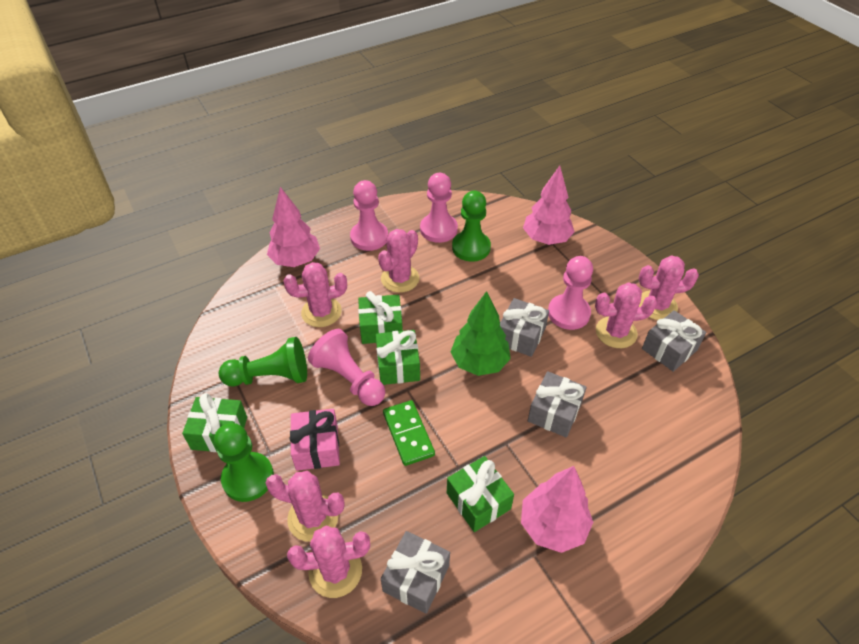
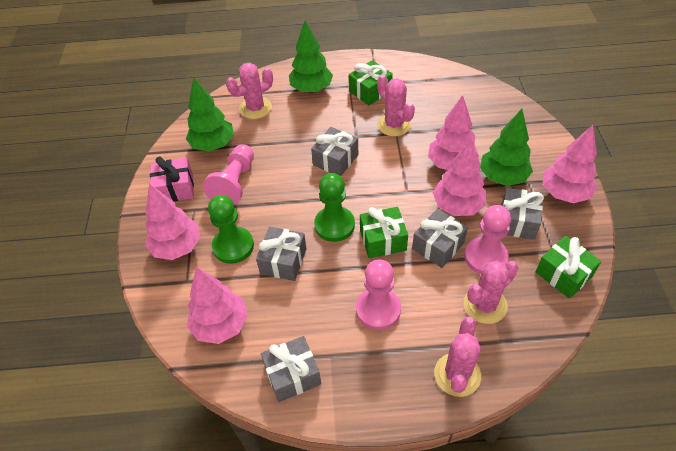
green domino: [383,400,435,466] = 1 -> none = 0
green gift: [182,393,247,452] [358,291,403,344] [376,330,420,385] [447,456,514,532] = 4 -> [349,60,393,105] [360,207,408,258] [536,236,601,298] = 3
green pawn: [214,423,274,502] [219,337,307,387] [452,191,491,262] = 3 -> [208,195,254,264] [314,173,355,242] = 2
green tree: [451,291,511,376] = 1 -> [186,77,234,152] [289,20,333,93] [480,109,533,186] = 3
grey gift: [381,531,450,614] [500,298,549,357] [528,371,587,437] [642,310,706,372] = 4 -> [256,227,306,281] [261,336,321,402] [311,127,358,176] [412,209,468,268] [501,188,544,240] = 5
pink cactus: [265,471,345,542] [284,262,347,327] [287,526,370,598] [378,229,419,293] [595,282,657,348] [639,255,699,320] = 6 -> [226,62,273,119] [377,75,415,137] [434,317,481,397] [464,261,518,324] = 4
pink pawn: [308,329,385,406] [350,180,388,251] [420,173,458,243] [548,256,593,330] = 4 -> [203,144,254,205] [356,259,401,330] [464,205,511,274] = 3
pink tree: [267,187,320,267] [521,466,593,553] [523,166,574,245] = 3 -> [145,184,201,260] [187,267,248,344] [428,95,479,170] [433,139,486,216] [543,125,597,203] = 5

